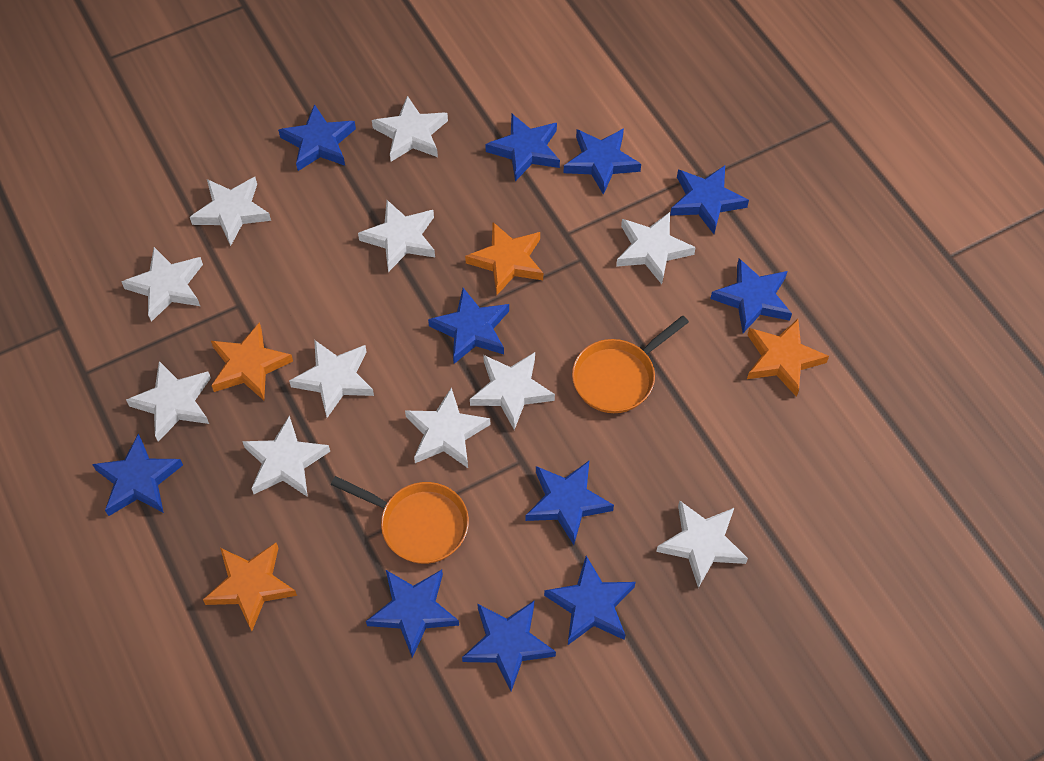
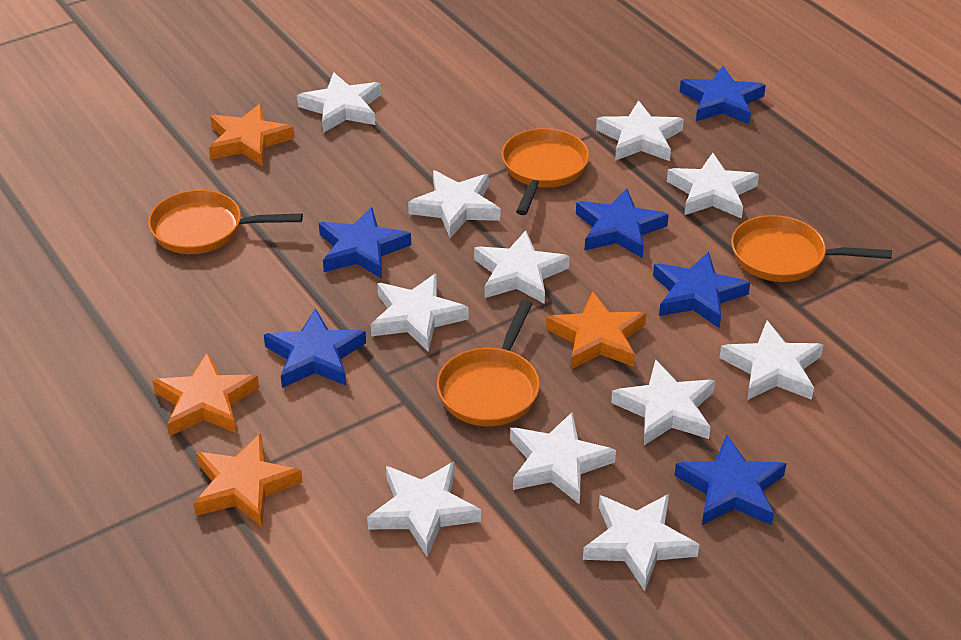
blue star: [92,434,183,516] [278,104,356,171] [366,570,459,658] [428,288,509,364] [462,601,556,691] [485,114,560,181] [526,461,614,545] [544,556,636,645] [564,128,641,195] [670,165,749,234] [710,258,792,333] = 11 -> [264,308,366,388] [319,207,411,279] [576,188,669,258] [653,252,750,328] [674,435,786,525] [680,66,766,124] = 6
orange pan: [331,476,469,564] [572,316,689,413] = 2 -> [148,190,303,254] [437,300,540,426] [502,128,589,215] [731,215,892,282] = 4

